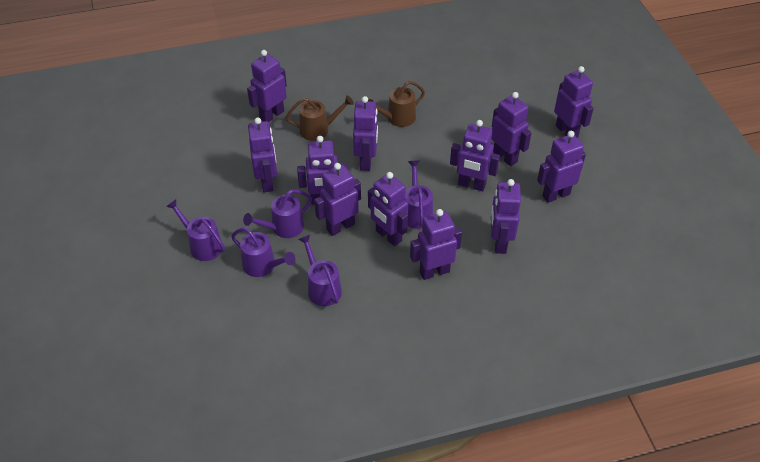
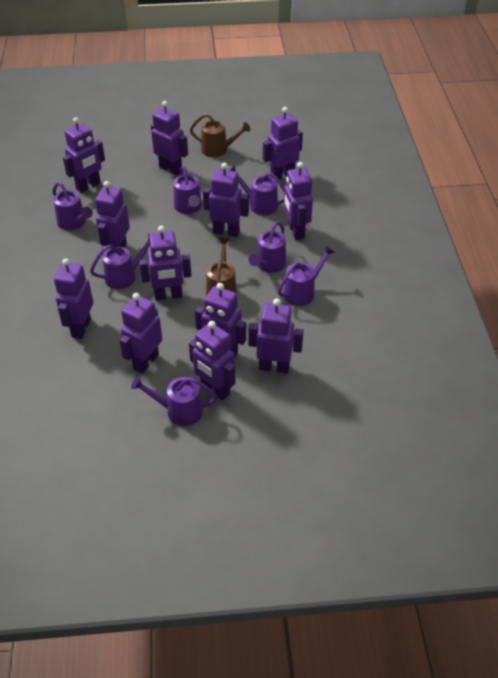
purple watering can: [166,199,225,261] [231,228,295,277] [243,190,312,238] [298,235,342,306] [405,160,433,229] = 5 -> [53,182,93,230] [90,233,150,289] [131,377,217,426] [174,165,202,214] [229,165,285,215] [249,221,286,273] [278,245,335,306] = 7

